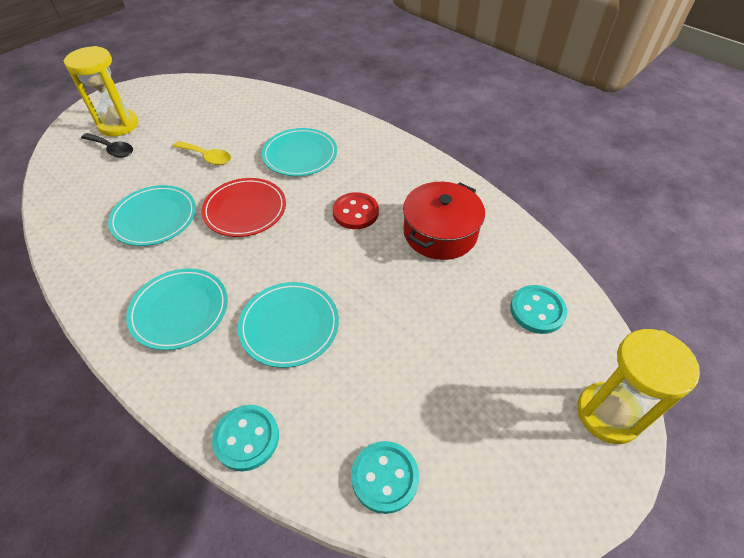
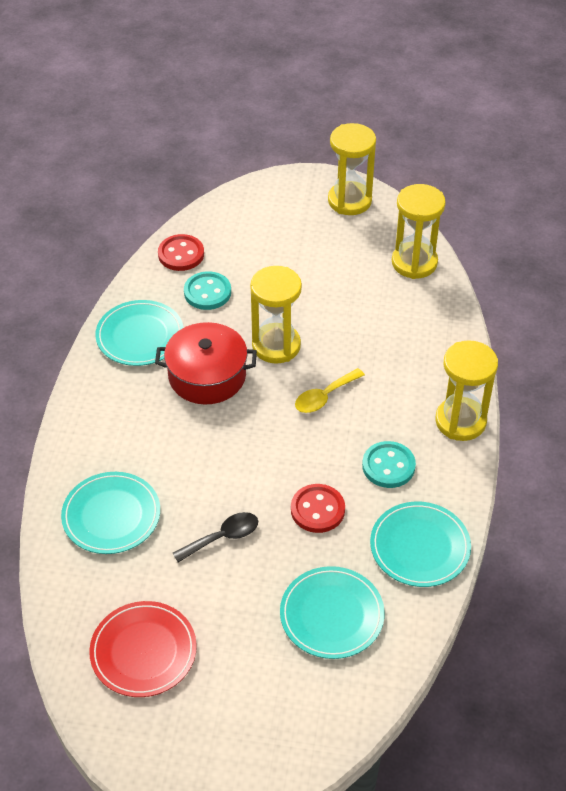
red button: [333,192,379,229] = 1 -> [158,234,204,271] [291,484,345,533] = 2
turquoise button: [212,405,279,471] [351,441,419,514] [510,285,567,334] = 3 -> [184,271,231,310] [362,441,416,488] = 2
yellow hourglass: [63,46,138,136] [577,329,700,444] = 2 -> [250,266,302,364] [328,123,376,215] [392,184,446,279] [435,340,498,441] = 4

